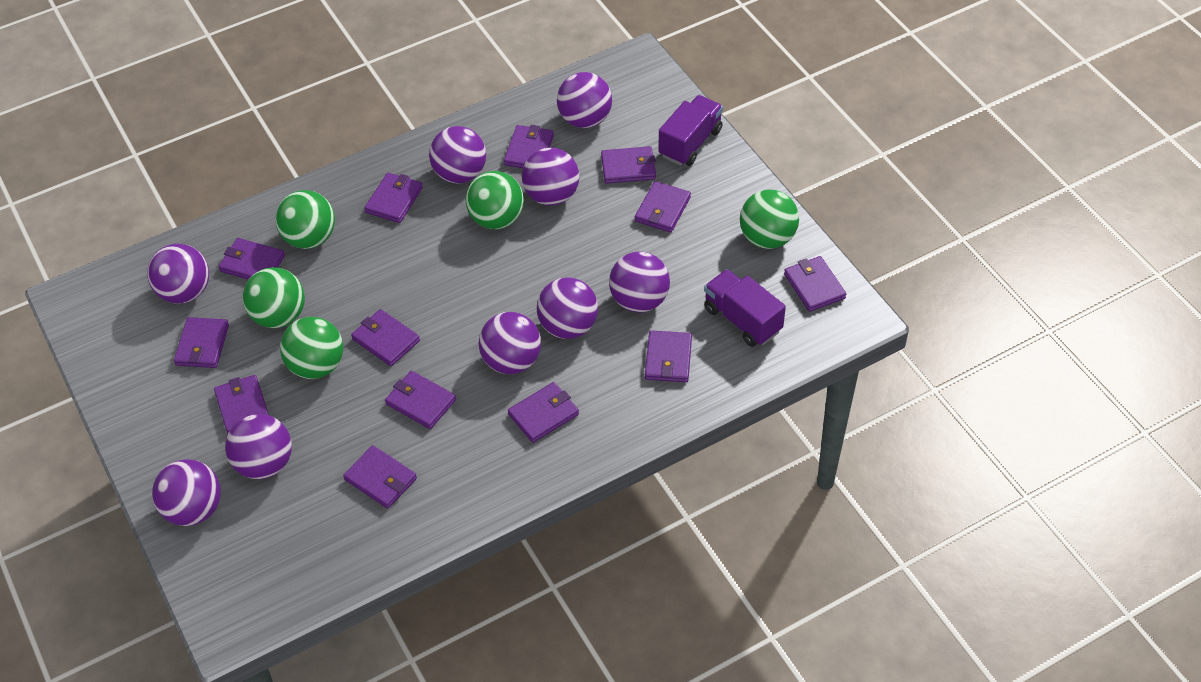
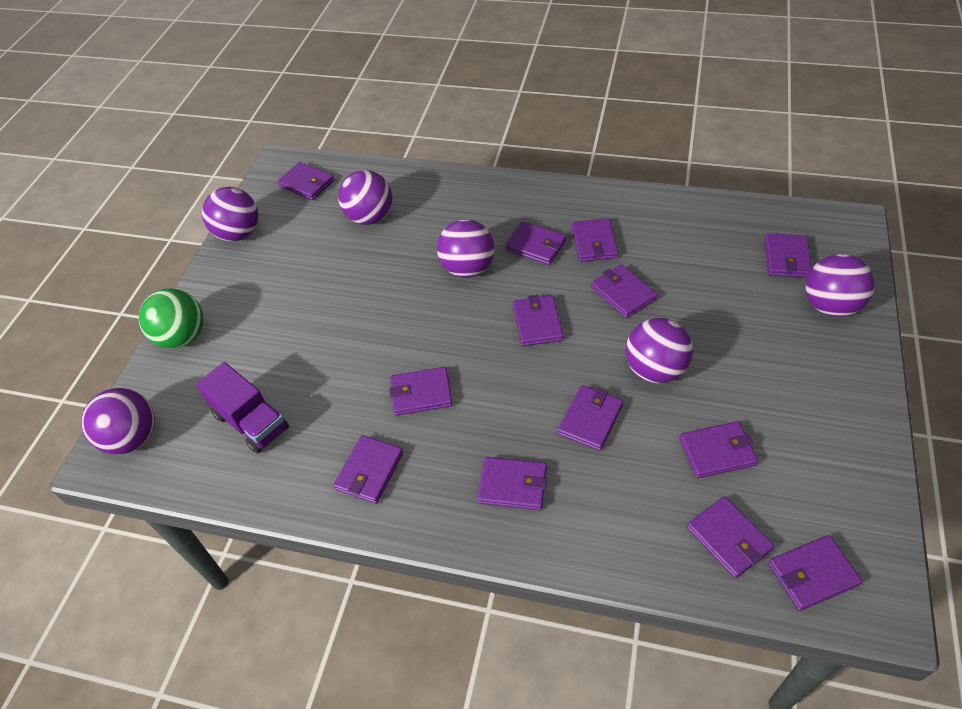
green ball: [243,267,305,328] [276,190,335,249] [280,317,343,379] [465,171,524,229] [740,189,799,249] = 5 -> [139,288,203,349] = 1
purple ball: [147,244,209,304] [152,459,221,526] [225,414,292,479] [429,126,486,183] [479,312,541,374] [522,148,579,205] [537,277,598,339] [557,72,612,128] [609,252,670,313] = 9 -> [81,388,155,455] [202,187,259,242] [338,170,392,225] [437,219,495,278] [626,318,693,383] [806,254,875,317] = 6
purple truck: [659,95,723,166] [704,269,786,347] = 2 -> [196,362,289,454] = 1

